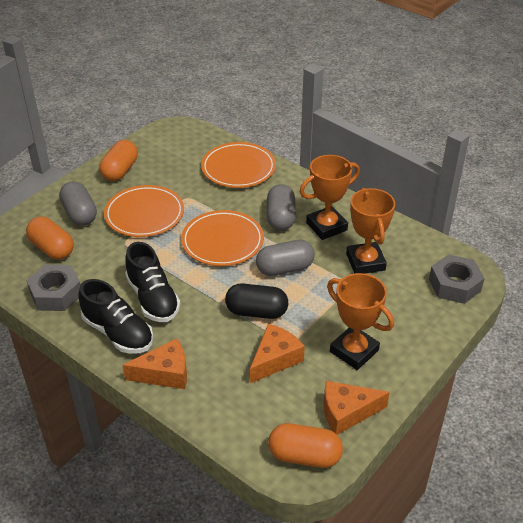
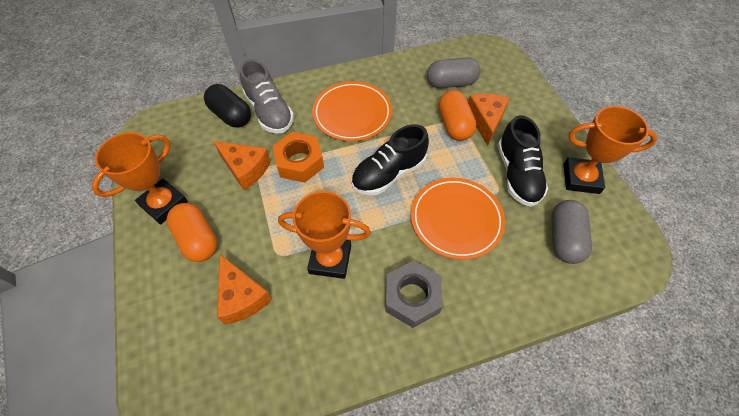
grey capsule: [59,181,97,226] [256,240,315,276] [267,184,296,231] = 3 -> [427,57,480,88] [551,200,592,264] = 2
grey nut: [26,265,80,311] [429,254,485,304] = 2 -> [386,261,443,328] = 1
grey shoe: none = 0 -> [240,59,294,134] = 1
orange capsule: [26,217,74,260] [99,140,138,181] [268,423,343,468] = 3 -> [167,203,217,262] [438,90,476,141] = 2
orange nut: none = 0 -> [272,132,324,183] = 1
orange plate: [104,185,184,237] [181,210,264,266] [201,142,276,188] = 3 -> [312,81,392,141] [411,178,505,260] = 2

